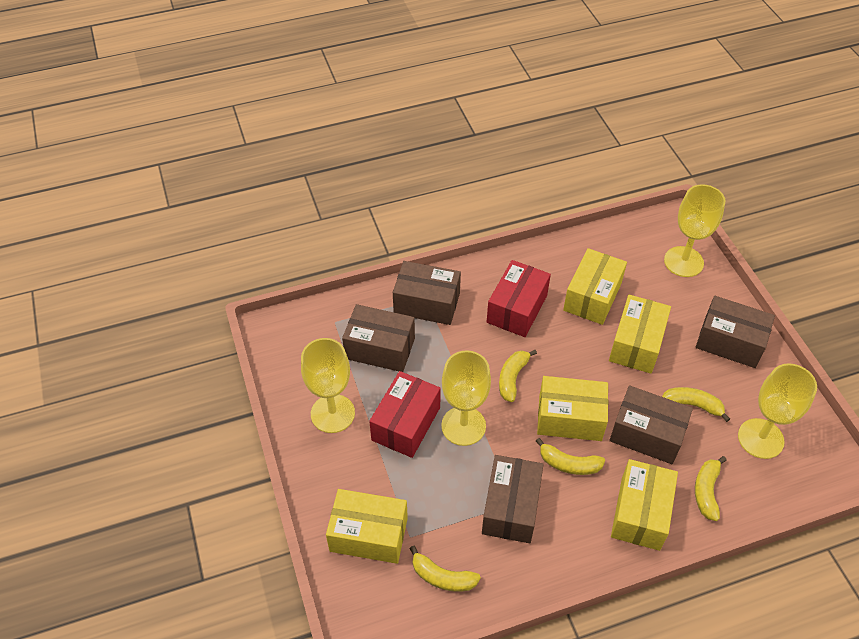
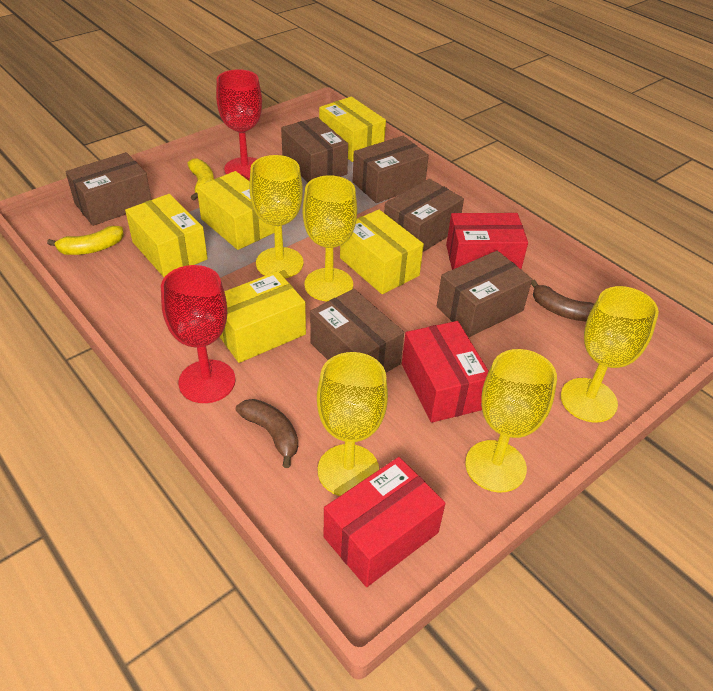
brown banana: none = 0 -> [236,399,298,468] [531,279,594,321] = 2
brown box: [342,304,415,372] [393,261,461,325] [482,455,544,543] [609,385,693,464] [696,296,775,368] = 5 -> [66,152,152,226] [281,117,348,182] [310,289,404,373] [353,136,429,203] [384,179,464,252] [437,251,532,337] = 6
red box: [369,371,441,458] [487,260,551,337] = 2 -> [324,457,446,587] [402,321,489,423] [446,213,528,270] = 3
red goblet: none = 0 -> [161,265,236,403] [216,69,262,181] = 2
yellow banana: [409,545,481,592] [499,350,537,402] [536,438,605,475] [662,387,730,422] [695,456,727,521] = 5 -> [47,226,124,255] [187,158,214,200] = 2
yellow goblet: [301,338,355,433] [441,350,491,446] [664,184,725,277] [738,363,817,459] = 4 -> [249,155,304,278] [303,175,357,301] [317,352,388,496] [465,349,557,493] [561,286,659,422] = 5

